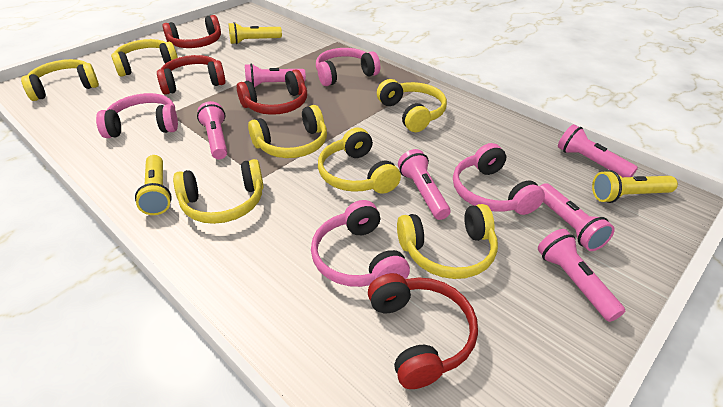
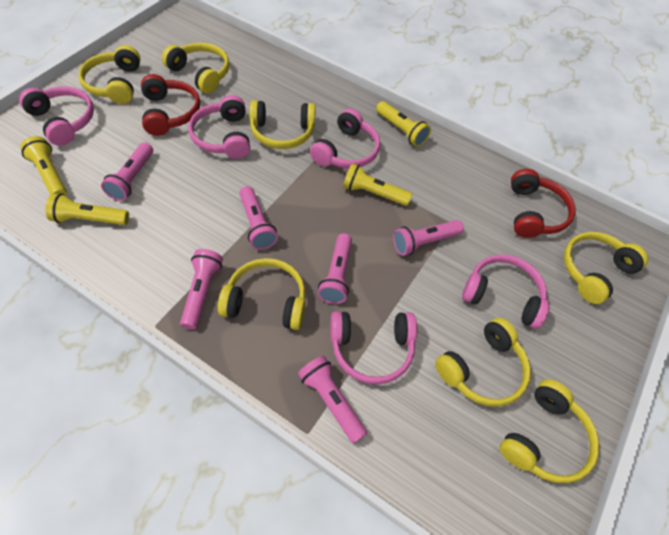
pink headphones: [96,93,178,138] [311,200,410,287] [316,48,380,86] [453,143,545,215] = 4 -> [19,87,94,146] [188,95,250,159] [310,109,380,169] [330,311,417,385] [462,255,550,329] = 5
red headphones: [157,55,226,95] [162,15,221,48] [237,69,307,115] [368,273,478,389] = 4 -> [141,74,200,136] [511,169,576,238] = 2
yellow flashlight: [135,155,172,215] [229,22,282,44] [592,170,678,203] = 3 -> [20,136,67,196] [45,193,129,225] [343,163,412,206] [376,101,431,147] = 4

